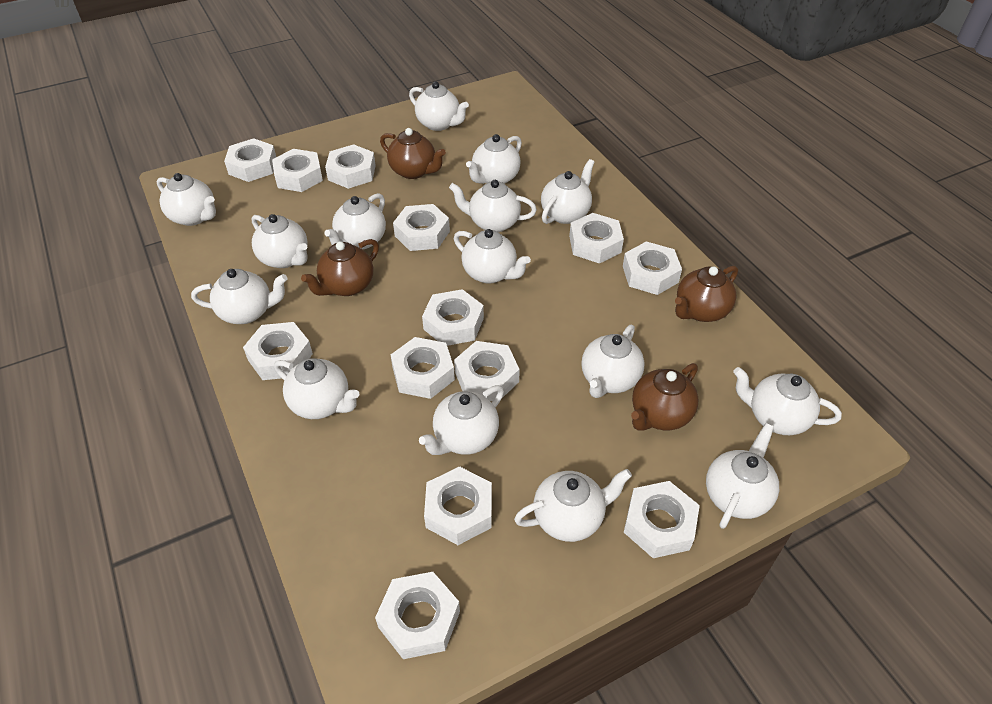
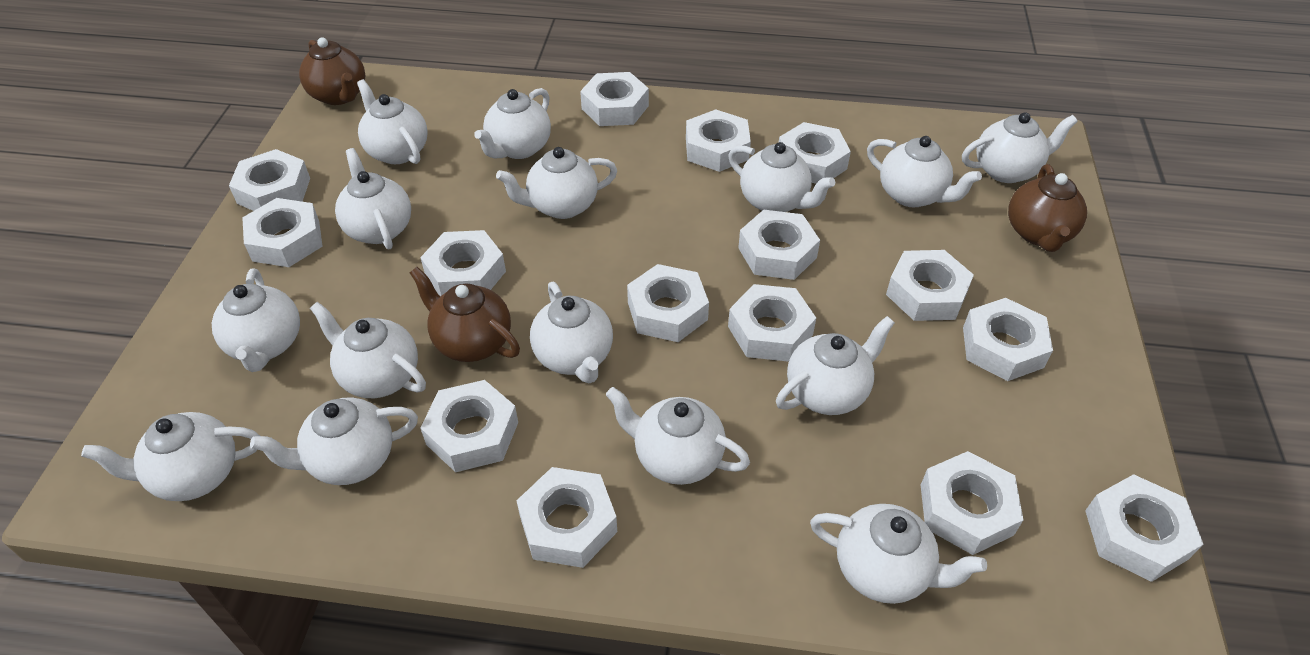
brown teapot: [301,239,379,296] [380,128,446,179] [631,363,699,431] [675,266,738,322] = 4 -> [299,37,365,105] [410,267,520,362] [1008,164,1087,252] = 3
white nut: [224,138,276,182] [243,322,313,380] [272,149,323,192] [325,144,376,189] [375,572,460,659] [391,337,455,399] [393,204,450,251] [422,289,484,346] [424,466,492,545] [454,341,520,401] [569,213,624,264] [623,241,682,295] [624,481,700,558] = 13 -> [229,149,310,211] [242,198,323,267] [420,230,506,296] [420,380,518,472] [516,467,617,568] [580,72,649,126] [627,264,709,342] [686,109,751,172] [728,284,816,362] [738,210,820,280] [779,122,851,184] [886,250,974,321] [921,451,1023,555] [963,298,1053,381] [1085,474,1203,582] = 15

